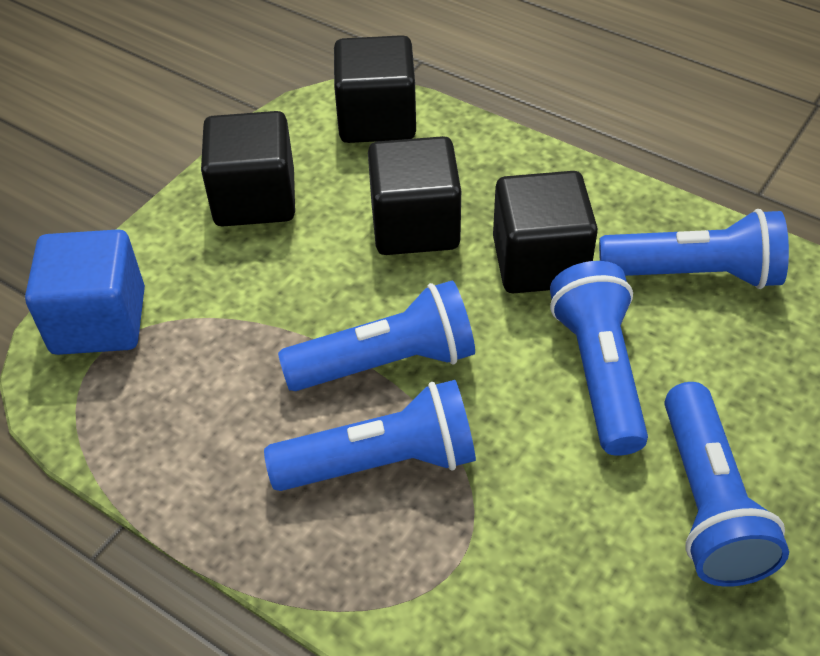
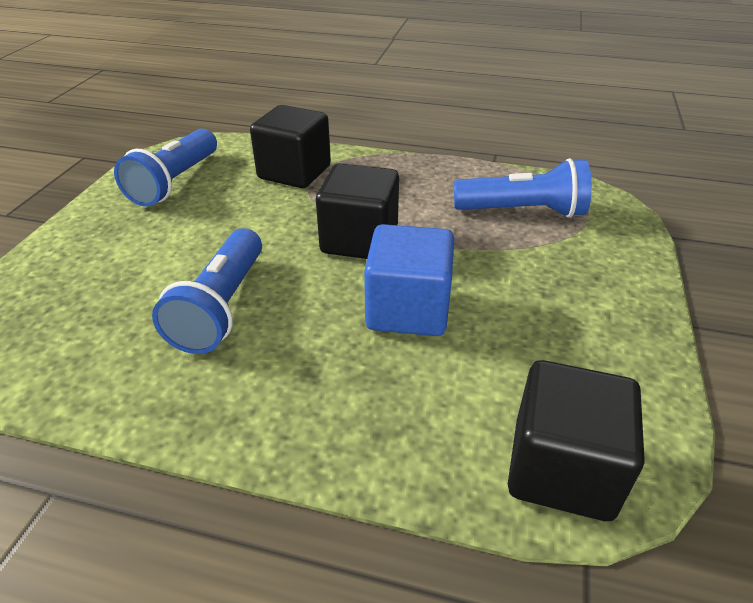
black cube: [201,111,295,227] [334,35,416,143] [368,136,461,255] [493,171,598,293] = 4 -> [250,105,331,188] [316,163,399,259] [508,360,645,521] = 3
blue flashlight: [264,380,476,491] [278,281,475,391] [550,261,648,456] [599,209,789,289] [665,382,789,587] = 5 -> [114,128,217,207] [152,228,262,354] [454,158,592,218] = 3

